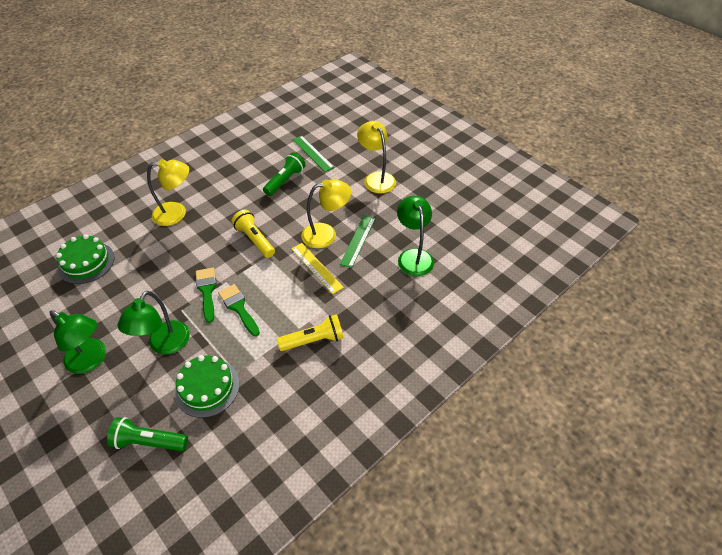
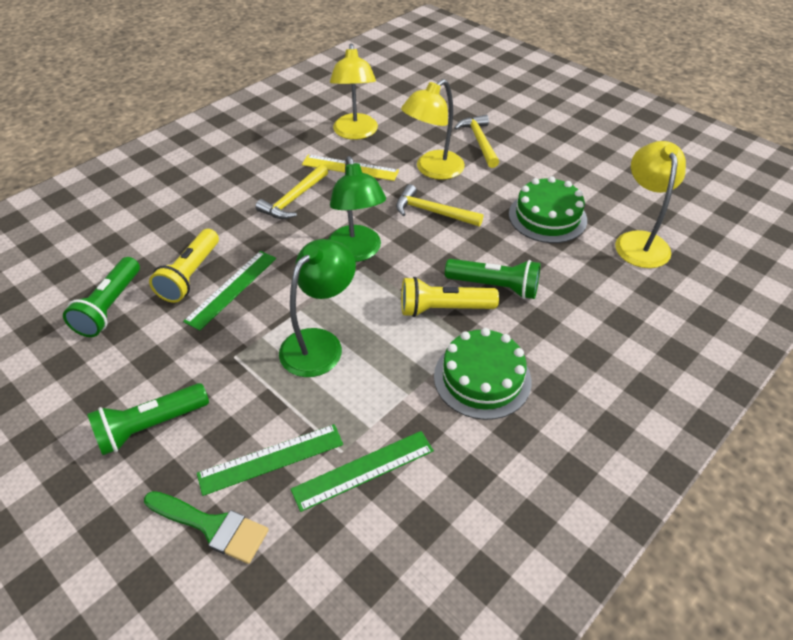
green brush: [196,268,217,323] [218,284,260,336] = 2 -> [144,491,269,564] = 1
green flashlight: [107,417,188,451] [263,152,306,196] = 2 -> [63,257,140,337] [87,383,209,455] [445,259,541,299] = 3
green lamp: [50,310,106,374] [117,291,190,355] [397,196,434,276] = 3 -> [279,239,356,377] [328,156,386,262] = 2
green ruler: [293,136,334,172] [340,215,376,268] = 2 -> [183,251,276,331] [197,424,343,496] [291,431,434,512] = 3
yellow hammer: none = 0 -> [255,165,328,219] [396,184,483,226] [454,115,499,168] = 3

